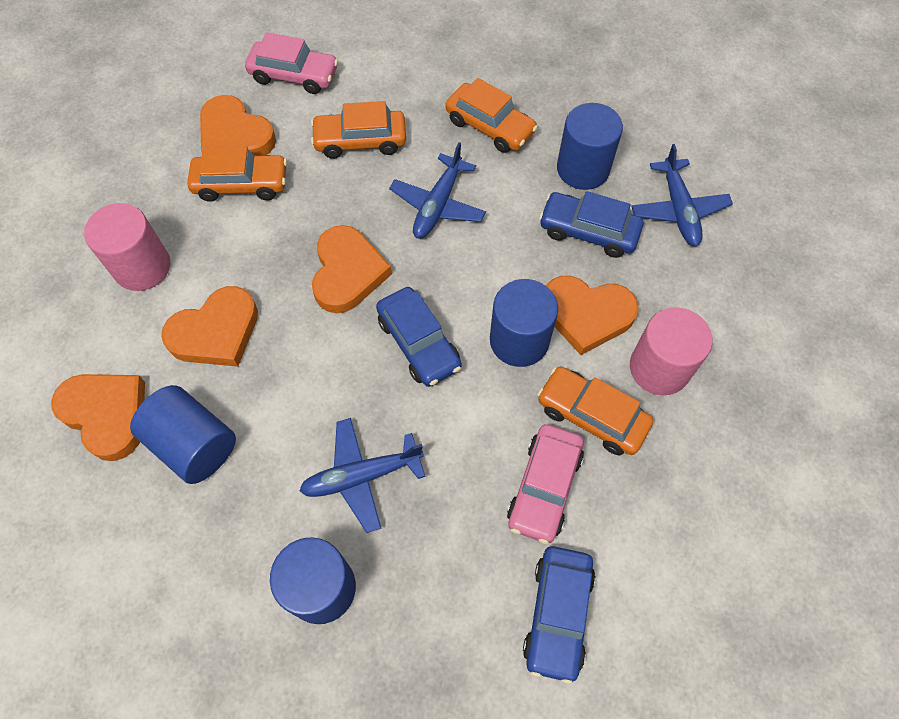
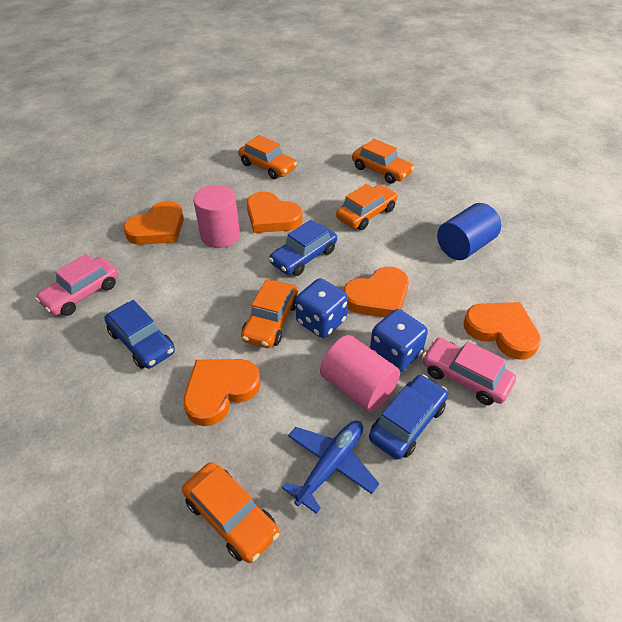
blue cylinder: [130,385,236,484] [270,537,356,624] [490,279,558,367] [557,103,623,190] = 4 -> [437,203,501,260] = 1
blue dice: none = 0 -> [296,278,348,338] [370,309,428,372] = 2
blue plane: [299,418,425,533] [389,142,486,239] [631,144,733,247] = 3 -> [282,421,379,514] = 1
orange car: [187,146,287,202] [311,101,406,159] [445,78,538,153] [537,366,653,455] = 4 -> [182,462,279,563] [238,135,297,179] [241,280,298,348] [336,184,398,230] [352,139,414,184] = 5

